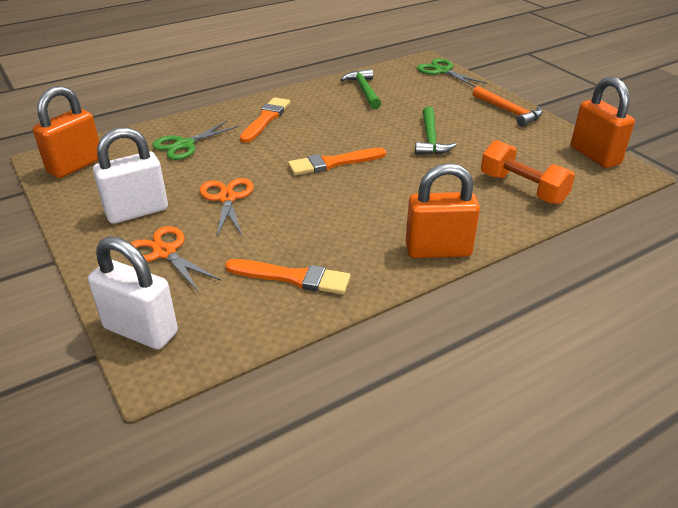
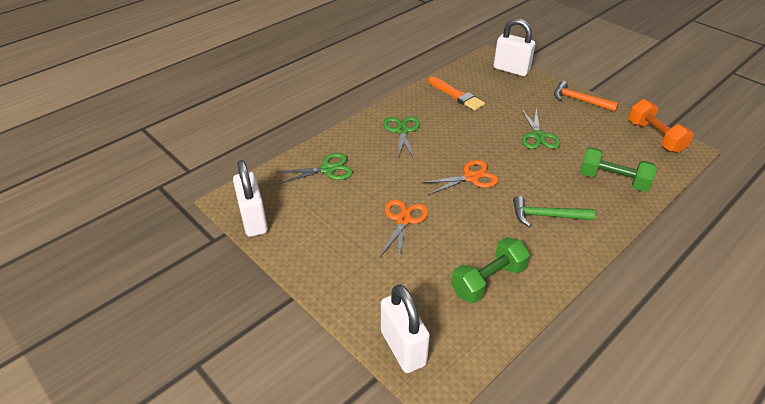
green dumbbell: none = 0 -> [451,237,530,303] [580,147,657,192] = 2
green hammer: [340,69,381,109] [415,107,456,155] = 2 -> [513,196,595,227] = 1
green scissors: [152,121,239,160] [417,58,487,87] = 2 -> [277,153,353,184] [383,116,420,159] [521,108,561,149] = 3
orange brush: [225,259,351,294] [240,97,291,143] [288,148,386,175] = 3 -> [428,76,485,111] = 1
orange padlock: [33,86,99,178] [405,163,480,258] [571,77,635,168] = 3 -> none = 0
white padlock: [88,236,178,349] [93,127,168,224] = 2 -> [233,160,268,237] [381,284,430,373] [493,18,535,76] = 3

